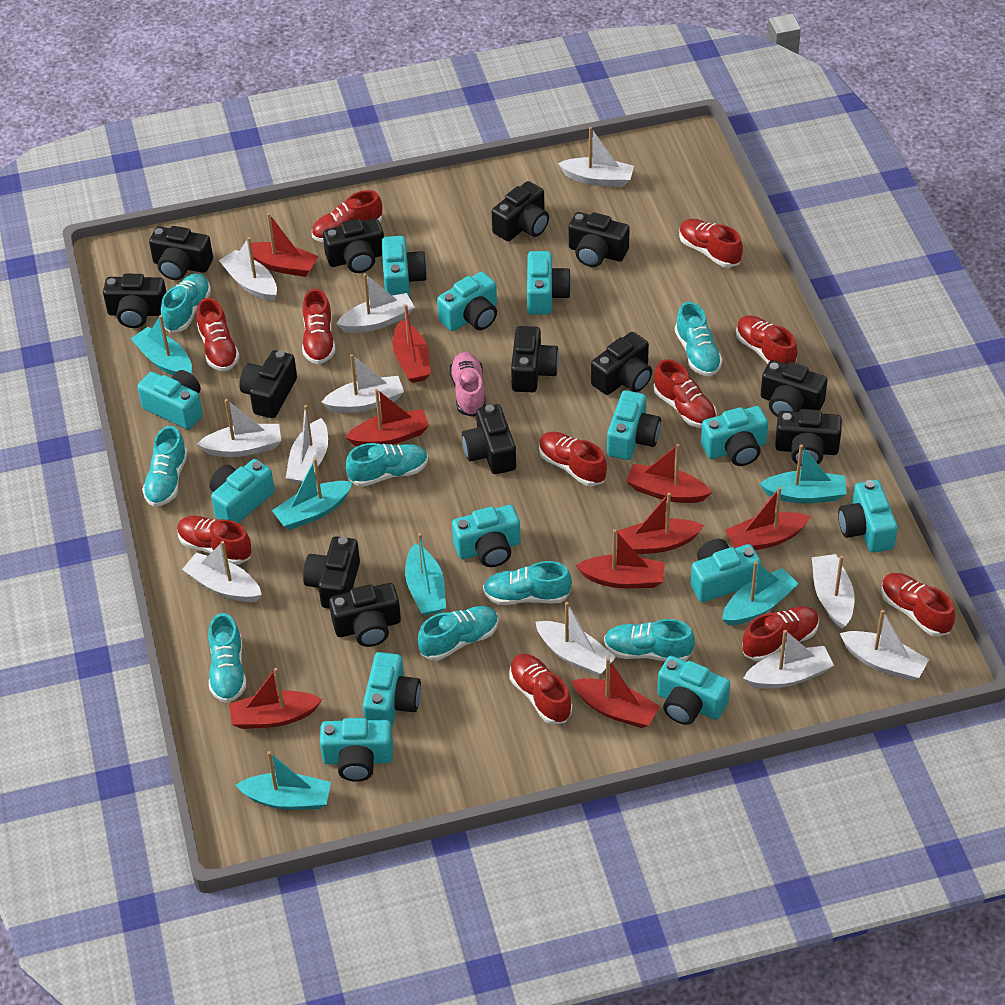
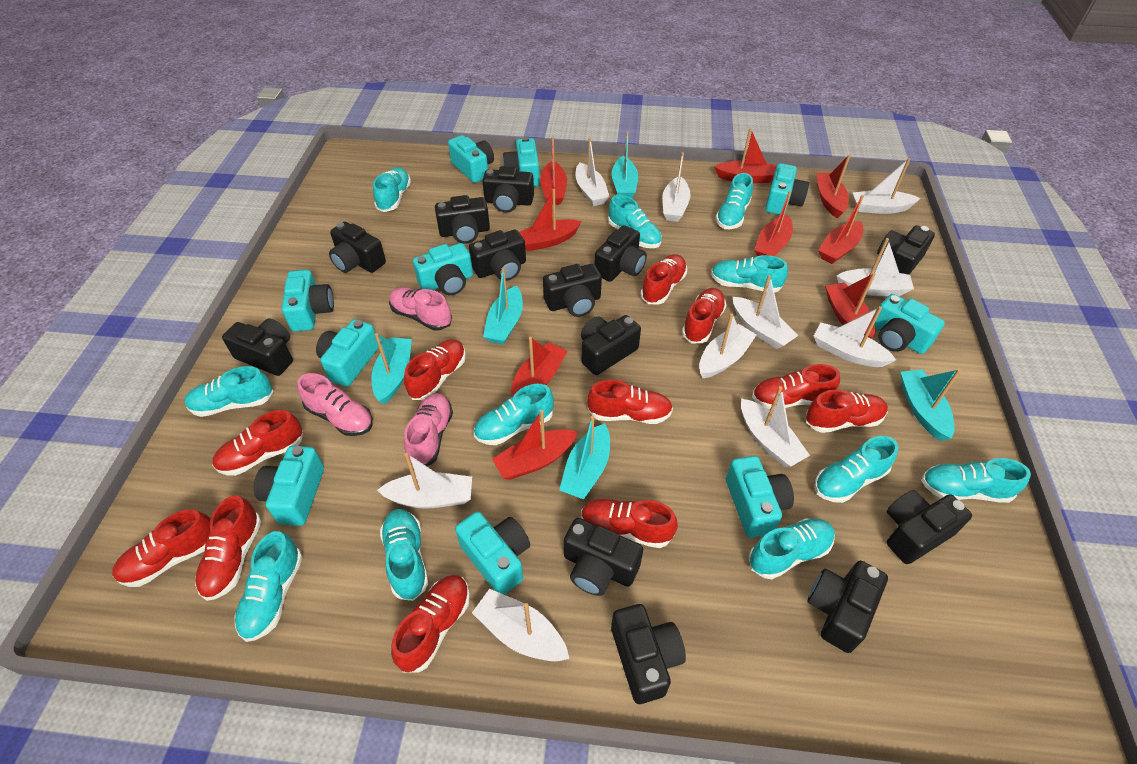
pink shoe: [449,352,486,417] = 1 -> [297,373,373,436] [389,287,452,331] [404,393,453,466] = 3
turquoise boat: [130,315,192,376] [235,751,331,810] [272,458,353,530] [405,533,446,616] [722,561,799,625] [760,444,846,503] = 6 -> [371,333,412,404] [483,268,523,345] [559,415,610,499] [611,131,638,198] [900,369,961,441] = 5
turquoise camera: [137,370,203,430] [210,459,275,523] [320,718,393,782] [363,652,421,728] [382,236,427,296] [437,272,497,331] [452,505,521,567] [527,251,572,315] [607,390,661,460] [657,656,730,725] [691,539,761,602] [701,406,768,466] [838,480,898,553] = 13 -> [254,446,324,526] [282,270,334,332] [316,319,379,387] [413,243,473,295] [448,135,494,183] [455,511,530,595] [503,136,540,186] [726,456,794,538] [765,163,809,215] [874,294,945,354] = 10
turquoise shoe: [142,426,188,507] [161,273,211,333] [208,613,246,703] [345,443,428,487] [417,606,499,661] [483,561,572,605] [604,619,695,661] [675,302,723,376] = 8 -> [184,366,273,417] [235,531,302,642] [373,167,411,212] [380,509,428,601] [474,384,554,445] [608,195,662,248] [711,255,788,293] [715,173,753,229] [749,518,835,579] [814,436,898,503] [921,458,1031,503] = 11
white boat: [182,541,262,602] [197,399,281,457] [219,237,277,301] [286,405,328,484] [321,354,404,413] [336,273,415,333] [535,602,616,676] [558,127,634,187] [743,630,834,689] [812,554,854,629] [840,610,929,681] = 11 -> [377,453,472,509] [472,589,569,661] [576,138,610,206] [662,152,690,222] [699,313,756,378] [733,275,799,349] [741,386,810,467] [814,306,896,367] [837,238,914,296] [852,158,921,214] = 10

